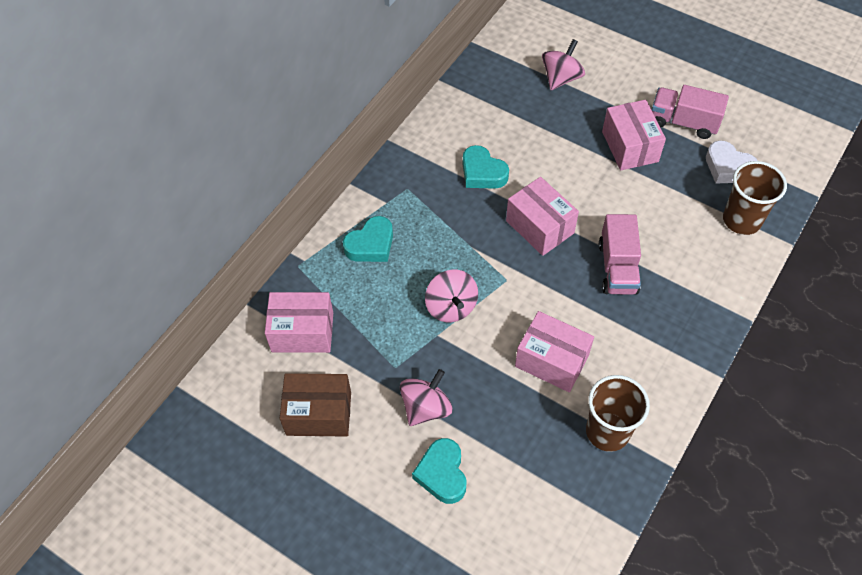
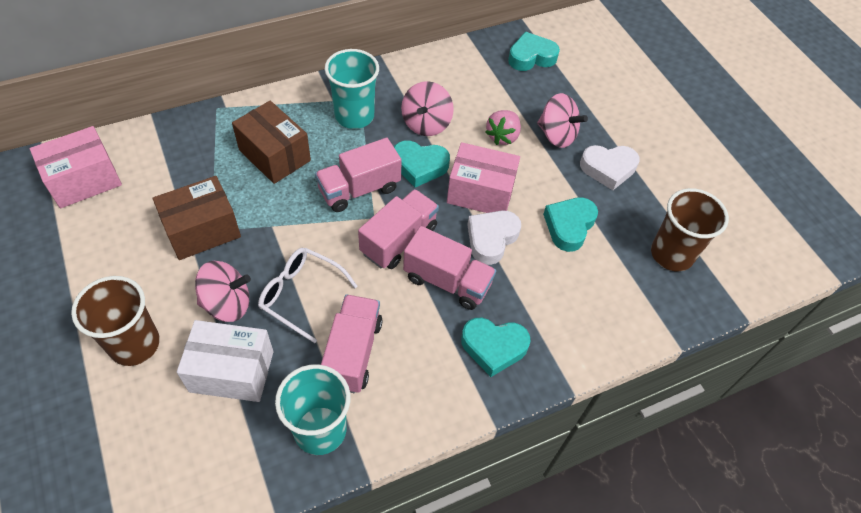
brown box: [280,373,351,437] = 1 -> [153,176,241,260] [232,101,311,184] = 2
pink box: [265,292,333,353] [506,177,579,256] [515,311,594,392] [602,100,666,170] = 4 -> [30,126,122,208] [447,142,520,213] = 2
pink strawberry: none = 0 -> [485,110,521,145] = 1
pink truck: [599,214,641,295] [652,85,729,139] = 2 -> [315,138,402,212] [321,294,383,393] [358,189,439,269] [403,226,496,310] = 4
turquoise cup: none = 0 -> [275,364,351,455] [325,49,379,129] = 2
turquoise heart: [343,216,393,262] [412,438,467,504] [463,145,509,189] = 3 -> [394,141,450,187] [461,318,531,377] [508,32,560,71] [543,197,598,252] = 4
white box: none = 0 -> [177,320,273,402] = 1
white glasses: none = 0 -> [258,248,358,343] = 1
white heart: [706,141,758,184] = 1 -> [467,210,521,265] [580,145,640,190] = 2

